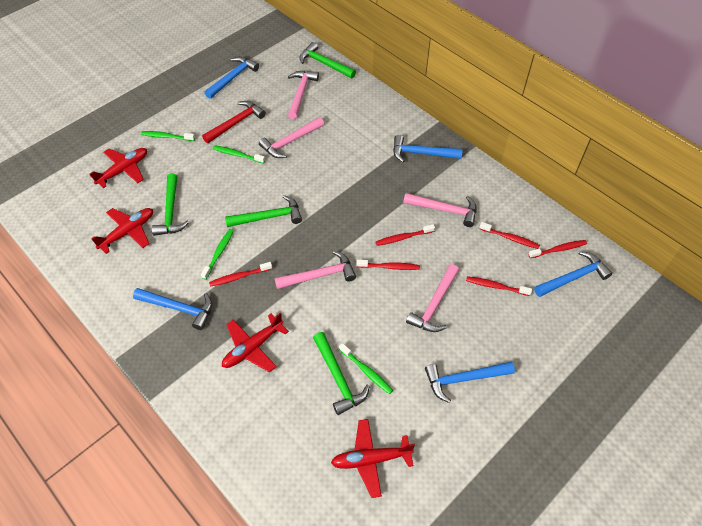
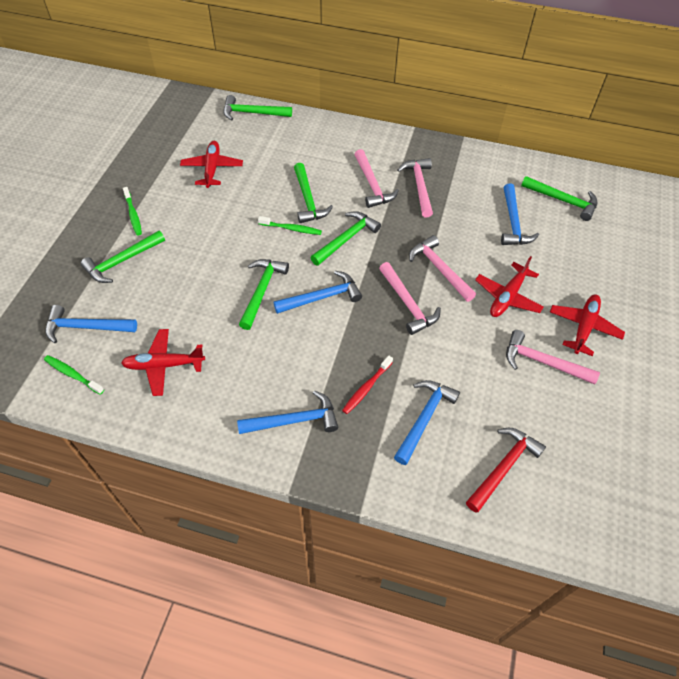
green hammer: [152,173,189,236] [225,195,302,227] [300,42,356,78] [313,332,370,415] = 4 -> [81,231,165,283] [224,95,292,120] [239,259,289,330] [294,163,333,223] [310,211,381,266] [521,176,598,221] = 6
green toothbrush: [141,131,195,141] [201,229,234,280] [213,145,265,164] [339,343,393,394] = 4 -> [44,355,104,395] [123,187,142,236] [258,216,322,235] = 3
red toothbrush: [209,262,272,287] [356,260,420,270] [375,224,435,246] [466,276,532,296] [480,222,540,249] [528,240,587,258] = 6 -> [342,356,393,414] = 1

